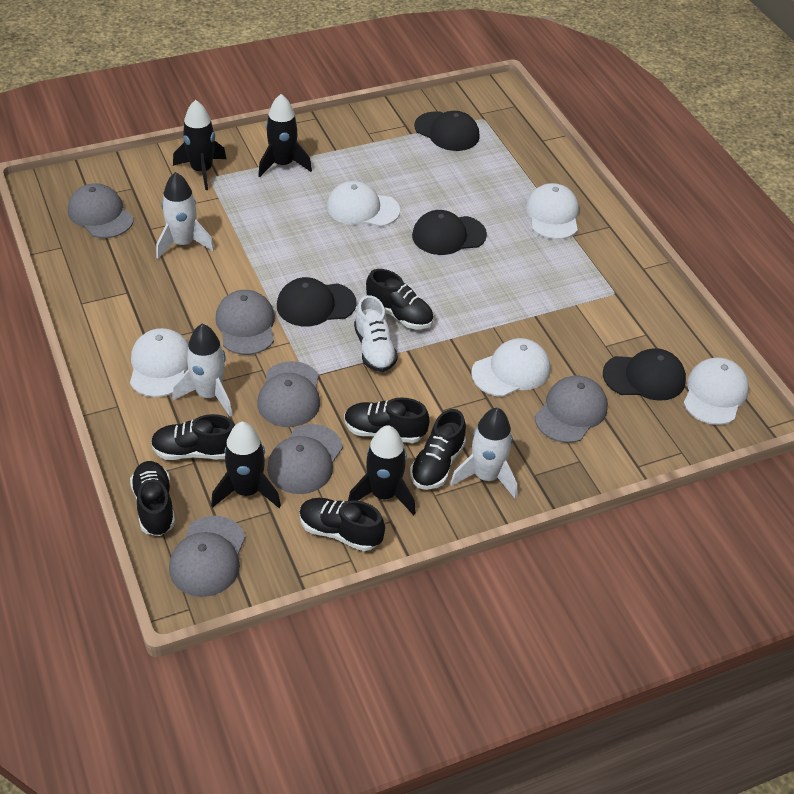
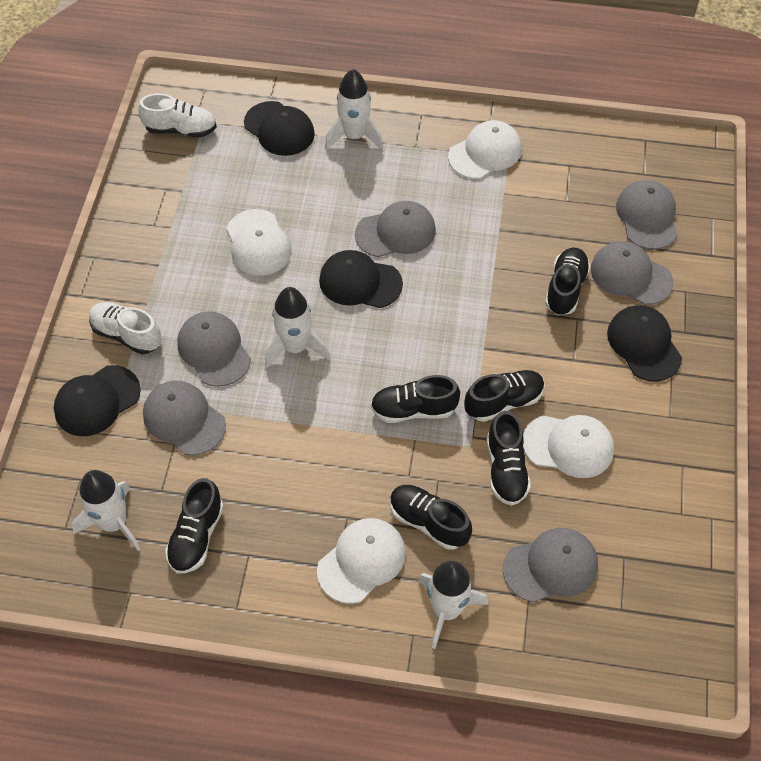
black rocket: [173,100,227,190] [211,422,281,508] [258,94,312,177] [348,425,416,515] = 4 -> none = 0
white cap: [130,328,188,397] [327,181,400,227] [471,338,550,397] [526,183,579,240] [683,357,749,425] = 5 -> [227,209,292,276] [317,518,406,604] [448,120,522,179] [523,415,614,478] = 4
white rocket: [156,172,214,259] [172,324,232,417] [450,407,517,498] = 3 -> [72,470,140,551] [265,287,330,368] [325,69,384,150] [418,561,488,649] = 4
white shoe: [354,295,398,372] = 1 -> [89,302,162,355] [138,93,217,138] = 2

